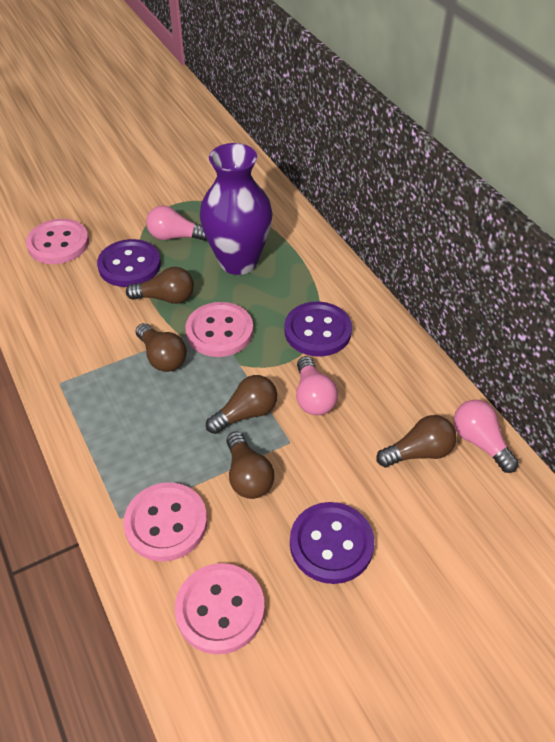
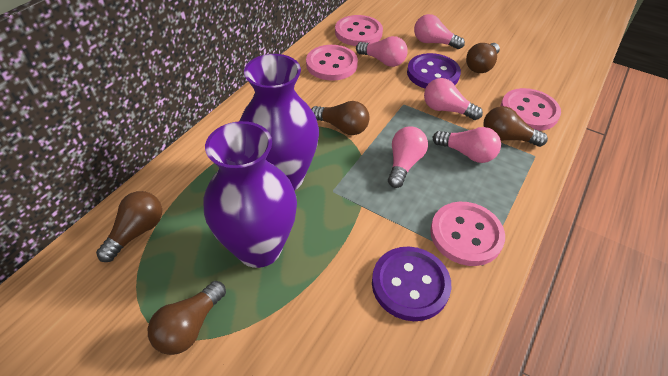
pink light bulb: [146,206,207,241] [296,356,338,415] [454,400,519,473] = 3 -> [356,36,408,67] [388,127,428,188] [414,14,465,49] [424,78,483,120] [433,127,501,163] = 5
purple button: [97,239,161,287] [284,302,352,357] [290,502,374,584] = 3 -> [372,247,451,321] [407,53,461,89] = 2
purple vase: [200,143,273,275] = 1 -> [204,121,297,268] [239,54,319,191] = 2

